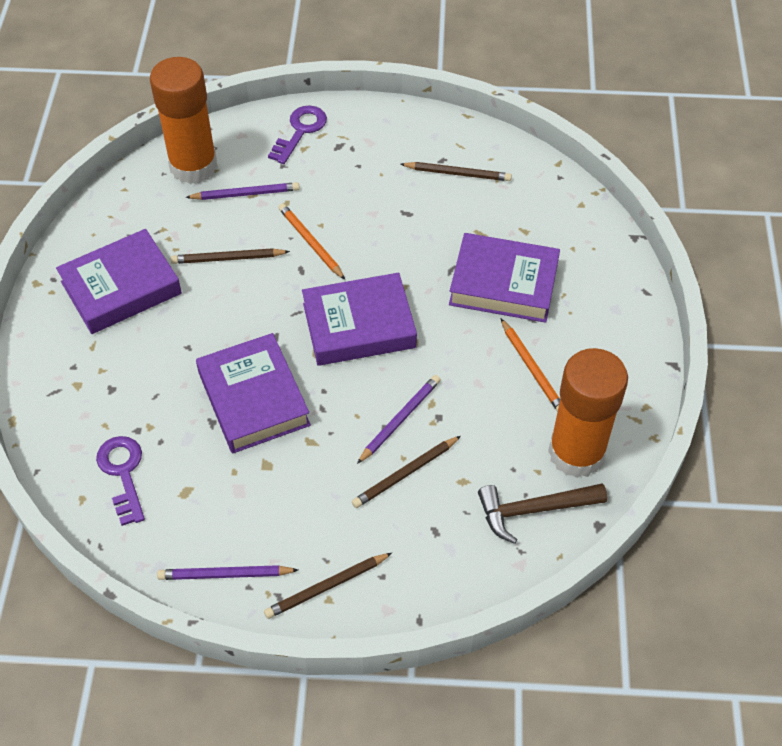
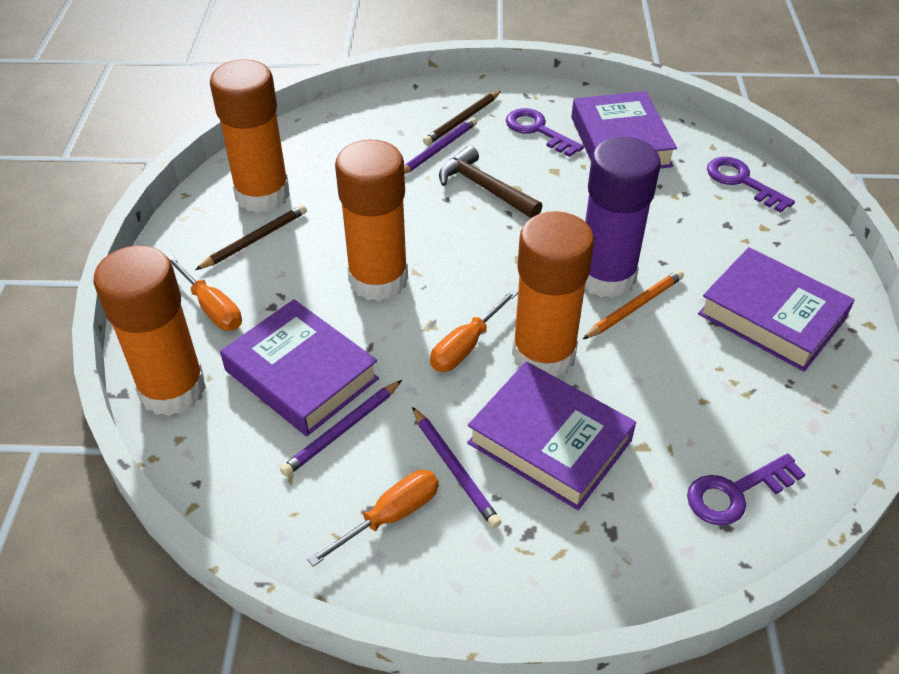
brown pencil: [171,248,290,264] [264,553,392,619] [352,436,461,508] [400,162,512,181] = 4 -> [195,205,307,270] [423,90,501,145] = 2
orange glue stick: [150,57,218,184] [548,348,628,478] = 2 -> [93,245,206,416] [210,59,290,213] [335,140,408,301] [512,211,594,378] = 4
orange pencil: [278,203,345,280] [501,319,560,412] = 2 -> [582,270,684,340] = 1
orange screwdriver: none = 0 -> [168,256,242,331] [307,470,439,567] [430,289,518,372] = 3
purple glue stick: none = 0 -> [585,137,661,298] = 1
purple key: [96,436,145,526] [268,105,327,164] = 2 -> [506,108,584,157] [687,453,805,526] [707,157,795,213] = 3

